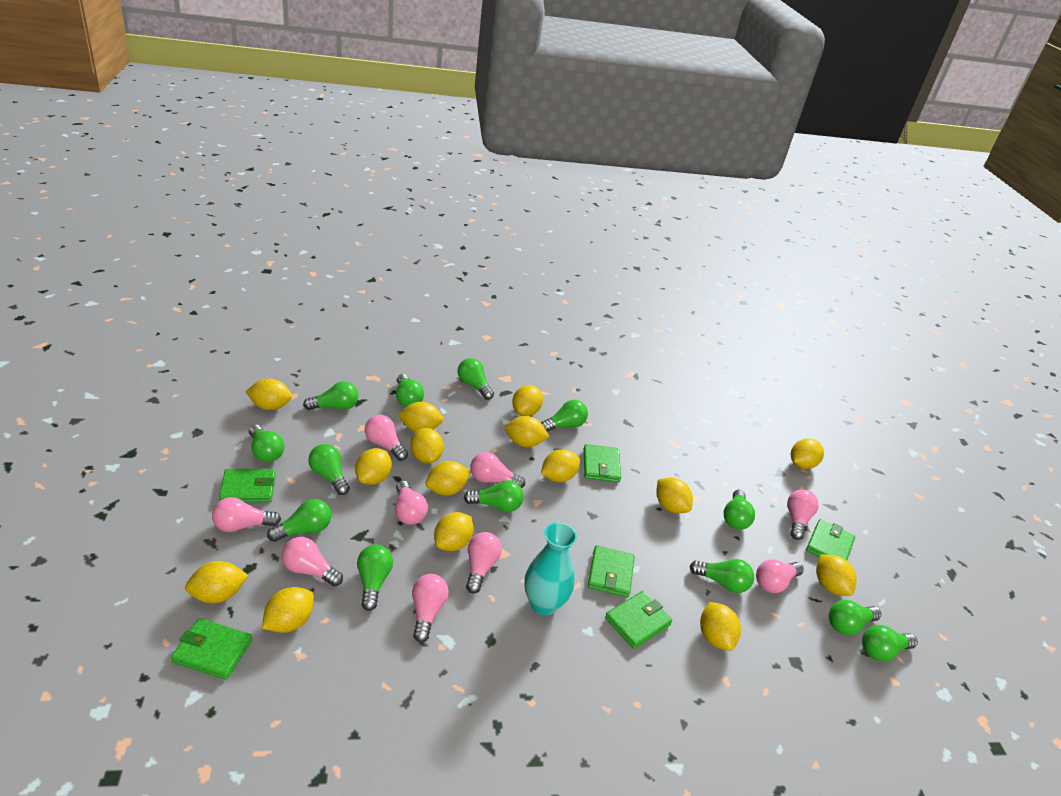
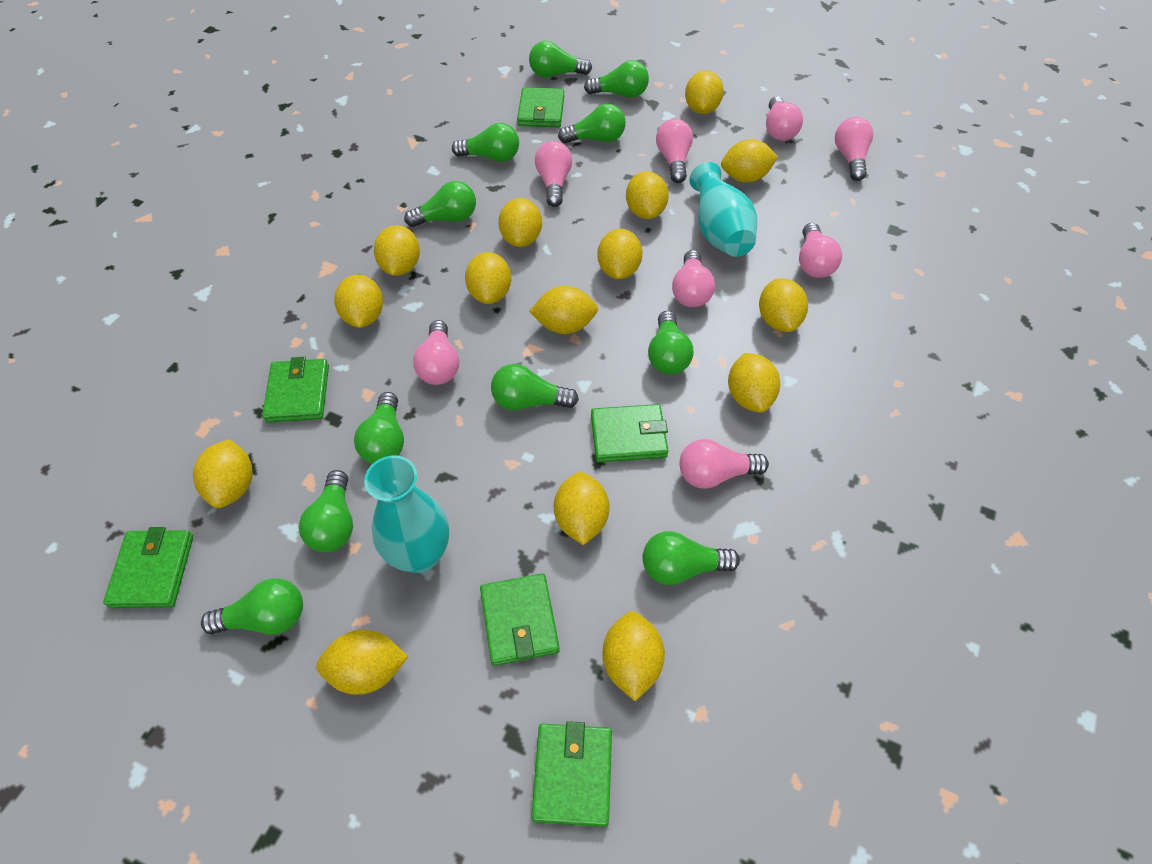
green light bulb: [249,425,284,462] [267,499,331,542] [303,381,358,410] [308,444,350,495] [357,545,393,611] [396,374,424,407] [458,358,494,400] [463,480,524,512] [541,400,588,431] [690,559,754,593] [724,490,755,530] [829,600,881,635] [862,625,918,661] = 13 -> [201,578,303,635] [299,470,353,552] [354,392,404,464] [404,181,476,227] [452,123,519,162] [491,364,579,410] [529,41,592,78] [558,104,626,143] [584,60,649,98] [642,531,740,585] [648,311,694,375] = 11
pink light bulb: [212,497,281,532] [282,537,343,586] [365,415,408,461] [395,480,428,525] [412,574,449,642] [466,532,502,594] [470,452,525,488] [756,559,804,593] [787,489,819,540] = 9 -> [413,320,459,385] [535,141,572,207] [656,119,693,183] [672,250,715,307] [679,439,769,489] [766,96,803,141] [799,223,842,278] [835,117,873,181] = 8
turquoise vase: [524,522,577,615] = 1 -> [364,456,449,573] [689,162,757,257] = 2

